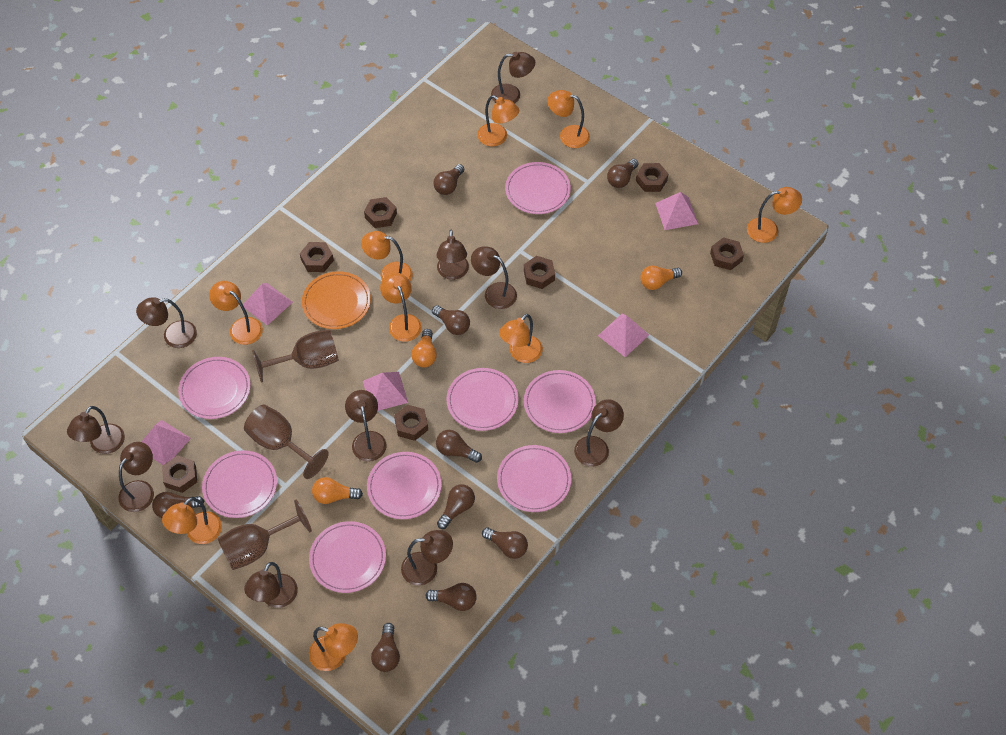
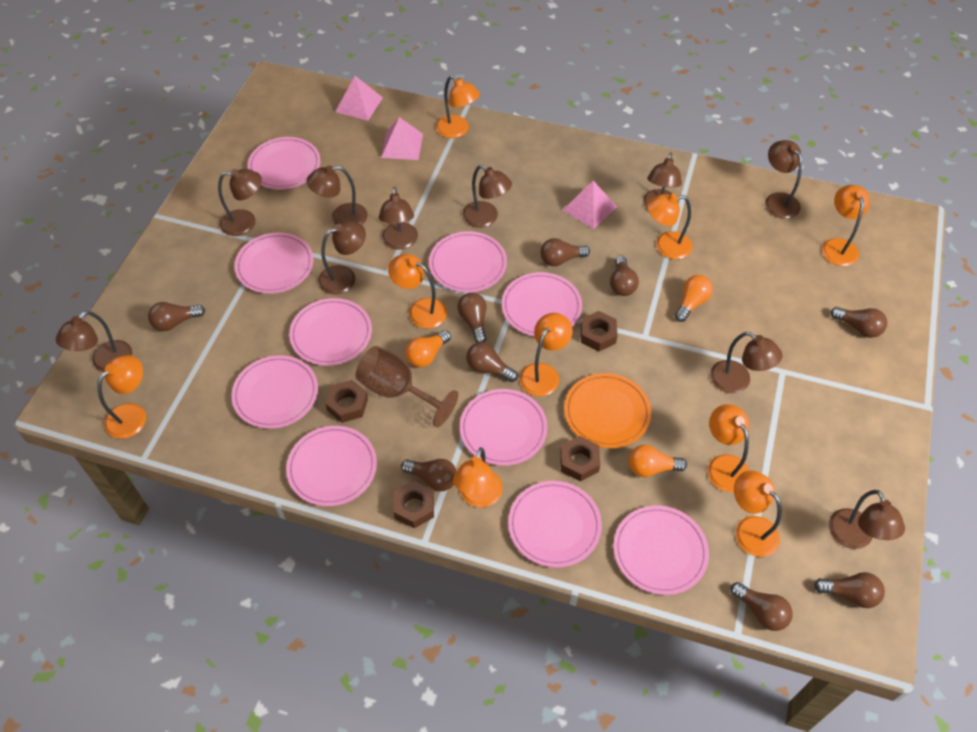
brown goblet: [218,500,312,570] [244,404,329,479] [252,329,339,383] = 3 -> [356,346,458,428] = 1
brown nut: [162,455,197,493] [300,242,334,272] [364,197,397,228] [394,405,428,441] [524,256,555,289] [636,163,668,192] [710,237,744,270] = 7 -> [325,380,368,423] [393,481,434,528] [560,436,600,482] [581,311,618,351] = 4
pink plate: [178,357,251,419] [202,450,277,518] [309,521,386,593] [367,452,442,519] [446,368,519,431] [497,445,571,512] [505,162,571,214] [524,370,596,433] = 8 -> [231,355,318,429] [234,232,313,294] [247,137,320,189] [286,426,377,506] [289,298,372,366] [429,231,507,292] [460,389,548,466] [502,272,582,336] [508,481,602,568] [613,505,709,595] = 10
pink pyramid: [142,420,191,465] [243,283,293,325] [363,372,408,411] [598,314,649,357] [655,192,698,230] = 5 -> [335,76,383,121] [381,117,423,160] [563,181,617,229] = 3

